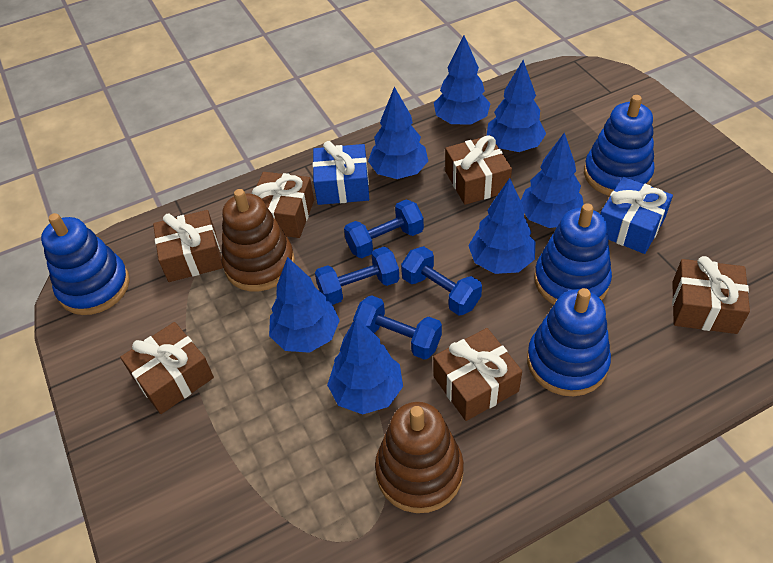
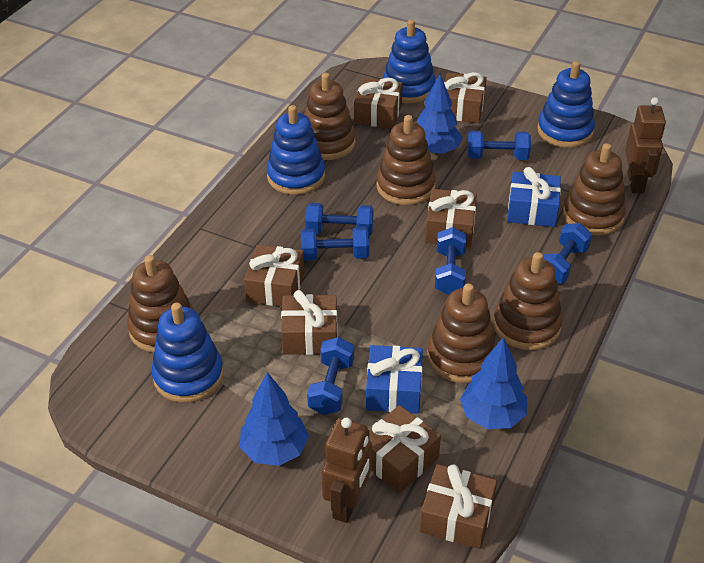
blue dumbbell: [315,247,400,305] [344,199,424,258] [353,295,442,360] [401,246,482,316] = 4 -> [301,226,369,261] [306,203,373,236] [307,337,354,415] [435,227,467,295] [467,131,531,160] [543,223,592,284] = 6
blue tree: [269,257,340,353] [327,317,403,415] [368,87,428,179] [434,36,491,125] [468,178,535,274] [487,60,546,152] [521,132,584,228] = 7 -> [240,372,309,466] [417,74,463,155] [460,337,527,429] = 3
brown gift: [120,322,214,414] [153,210,223,282] [252,172,314,238] [433,328,522,421] [445,135,512,205] [672,256,750,334] = 6 -> [244,245,305,307] [281,290,338,355] [354,78,403,129] [369,405,441,493] [420,464,497,549] [425,189,477,247] [444,72,487,123] = 7
brown robot: none = 0 -> [322,417,372,523] [625,97,666,193] = 2
brown stacking toy: [221,189,295,291] [375,402,464,513] = 2 -> [127,255,194,353] [304,73,356,160] [376,115,436,205] [427,283,497,383] [493,252,563,350] [563,143,626,235] = 6

